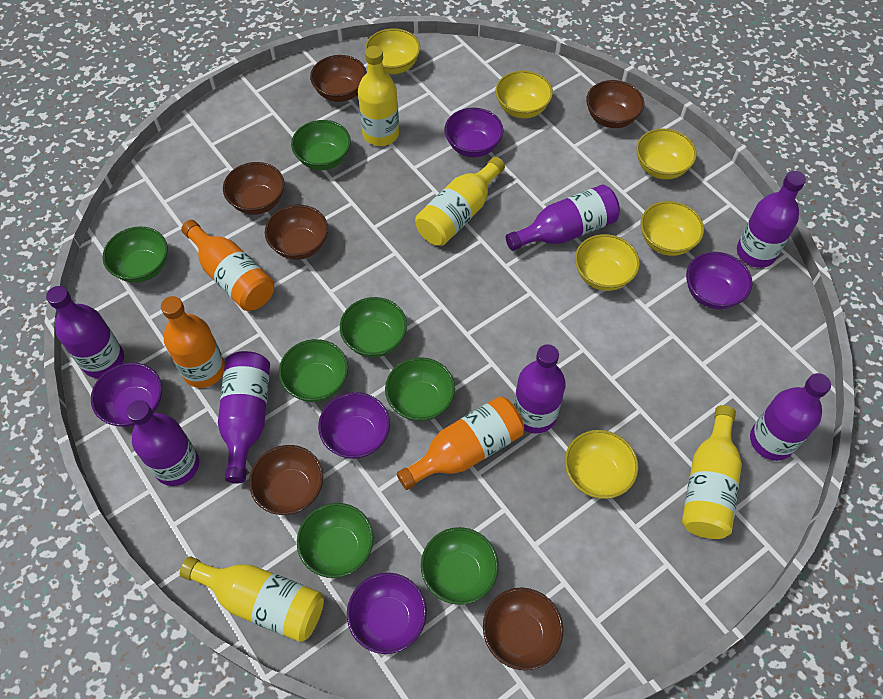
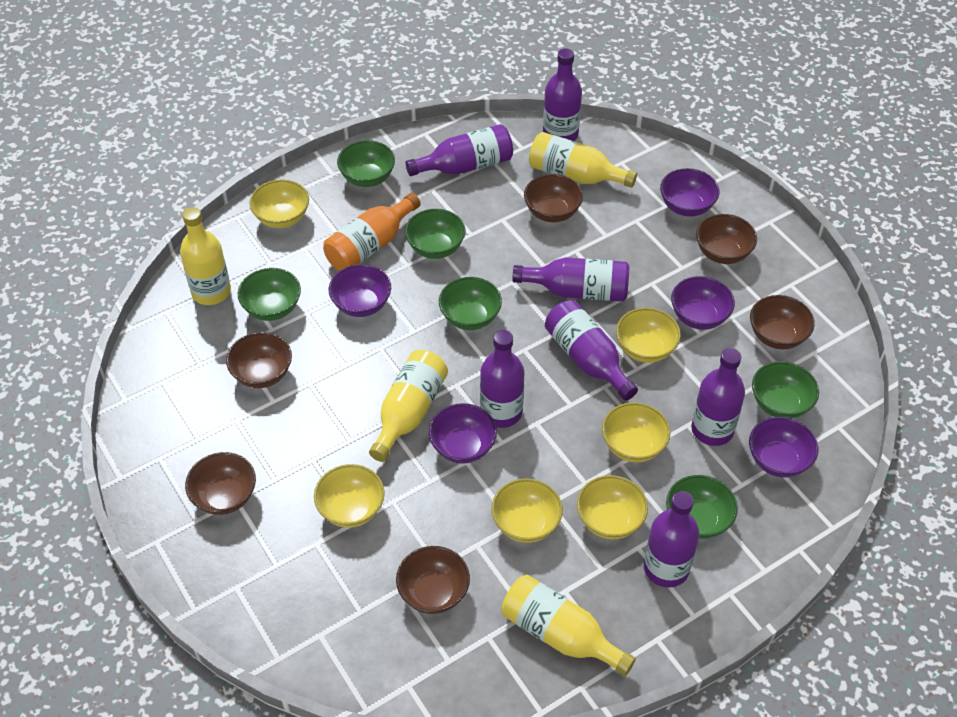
green bowl: [103,226,168,283] [279,339,348,402] [291,120,351,170] [297,503,374,578] [340,297,407,357] [385,357,455,422] [421,527,499,605] = 7 -> [238,268,301,321] [337,140,395,187] [405,209,465,259] [439,277,502,330] [666,475,738,539] [752,361,819,419] = 6
orange bottle: [161,296,225,388] [181,220,274,311] [397,396,524,490] = 3 -> [323,193,421,271] = 1

